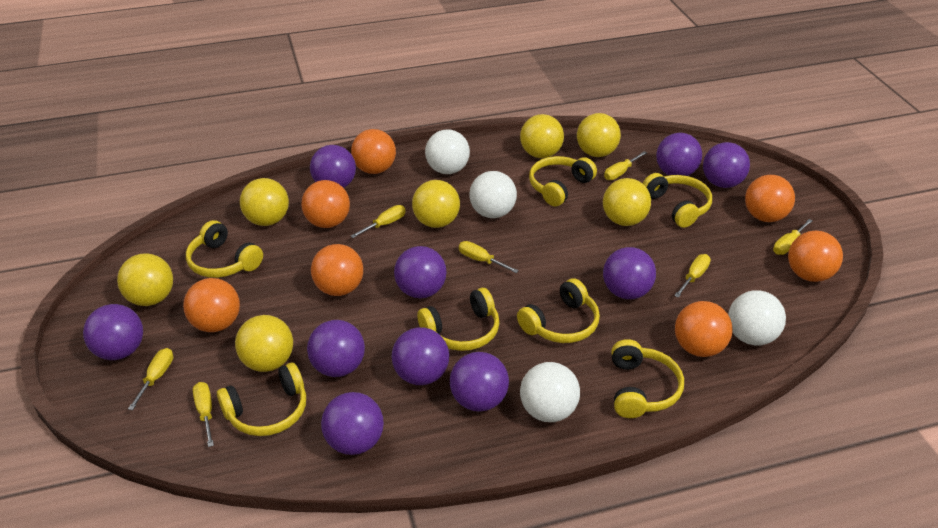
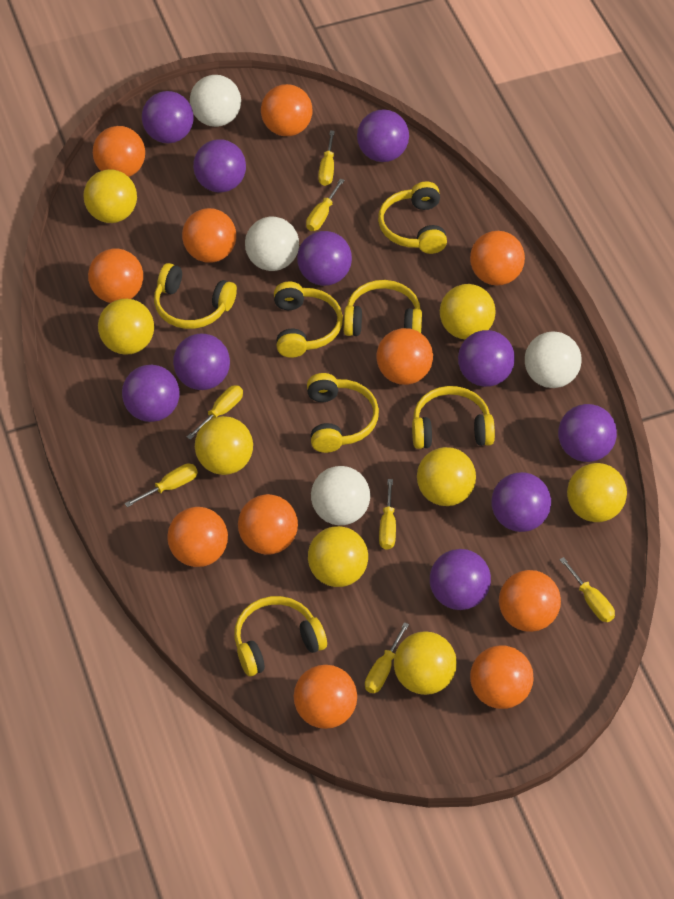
orange ball: [183,278,240,332] [301,180,350,228] [311,244,363,296] [351,129,396,174] [675,301,733,357] [745,175,795,222] [788,231,843,282] = 7 -> [88,249,143,303] [93,126,145,177] [167,507,228,567] [182,208,236,263] [238,494,298,555] [261,84,312,136] [294,665,357,729] [376,328,433,385] [470,231,525,286] [470,646,534,709] [499,570,561,632] = 11
yellow ball: [117,253,173,306] [235,315,293,372] [240,178,289,226] [412,180,460,228] [520,114,564,158] [577,113,621,157] [603,178,651,226] = 7 -> [83,169,137,223] [98,299,154,355] [195,416,253,475] [308,526,368,587] [394,631,457,695] [417,447,476,506] [440,284,496,339] [567,463,627,522] = 8

